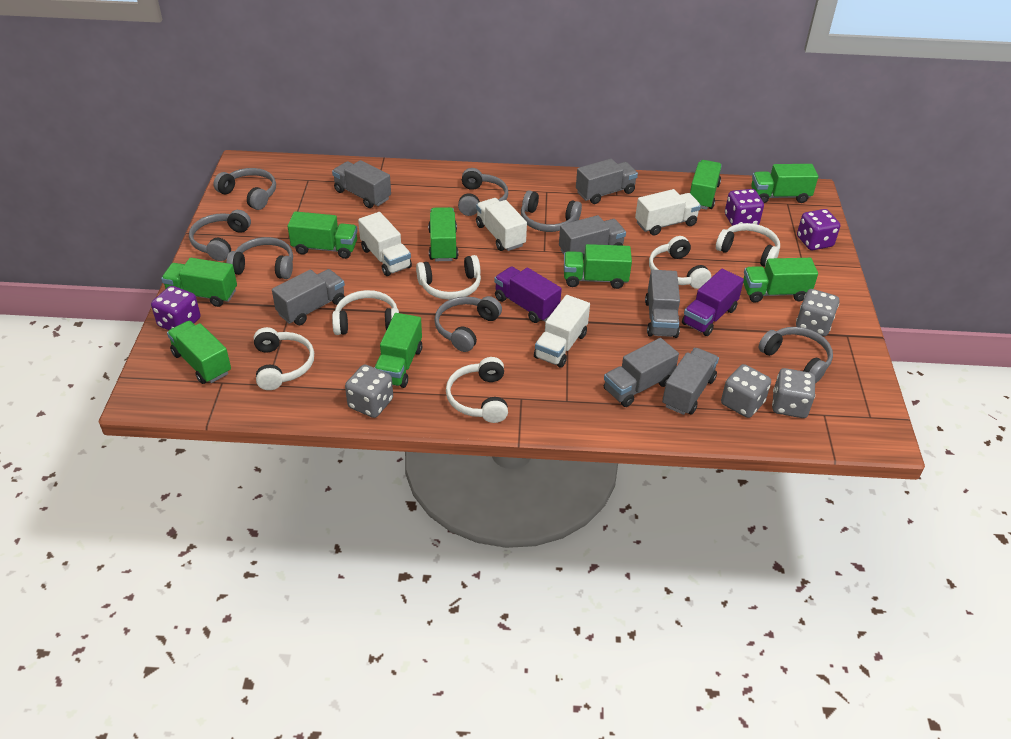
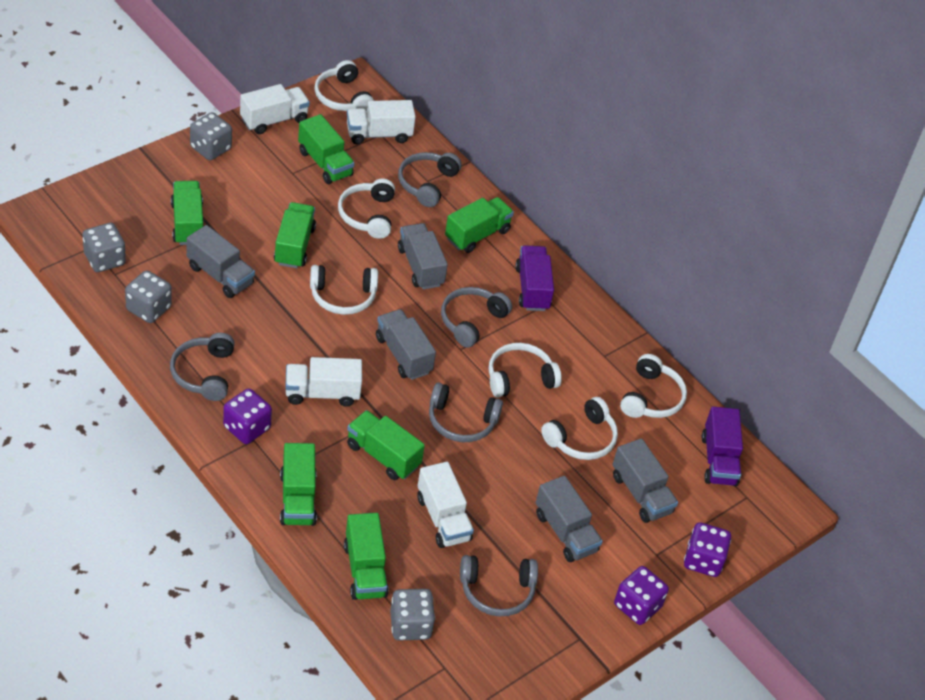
green truck: [161,258,237,307] [167,321,231,384] [288,211,357,259] [374,313,422,388] [428,207,458,261] [564,244,632,289] [690,160,722,210] [743,258,818,303] [751,164,818,203] = 9 -> [171,181,203,245] [274,202,316,268] [280,443,317,526] [298,114,355,184] [344,513,389,600] [347,410,425,480] [445,197,514,253] = 7
grey headphones: [189,210,251,261] [213,168,276,210] [226,237,293,279] [434,296,502,352] [458,168,508,216] [521,190,582,232] [758,327,833,383] = 7 -> [170,333,235,401] [398,152,462,207] [429,383,503,442] [441,287,512,348] [460,555,538,616] = 5
grey truck: [272,269,345,325] [332,160,391,208] [559,215,626,261] [576,159,638,204] [604,338,679,407] [645,270,680,338] [662,348,719,415] = 7 -> [187,225,255,298] [376,309,436,380] [398,223,448,289] [536,476,603,562] [612,438,678,523] = 5

